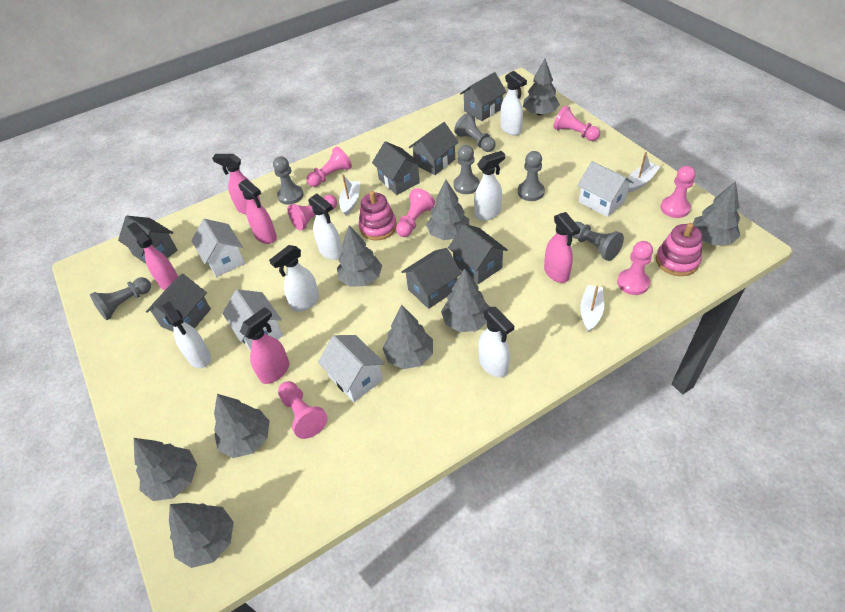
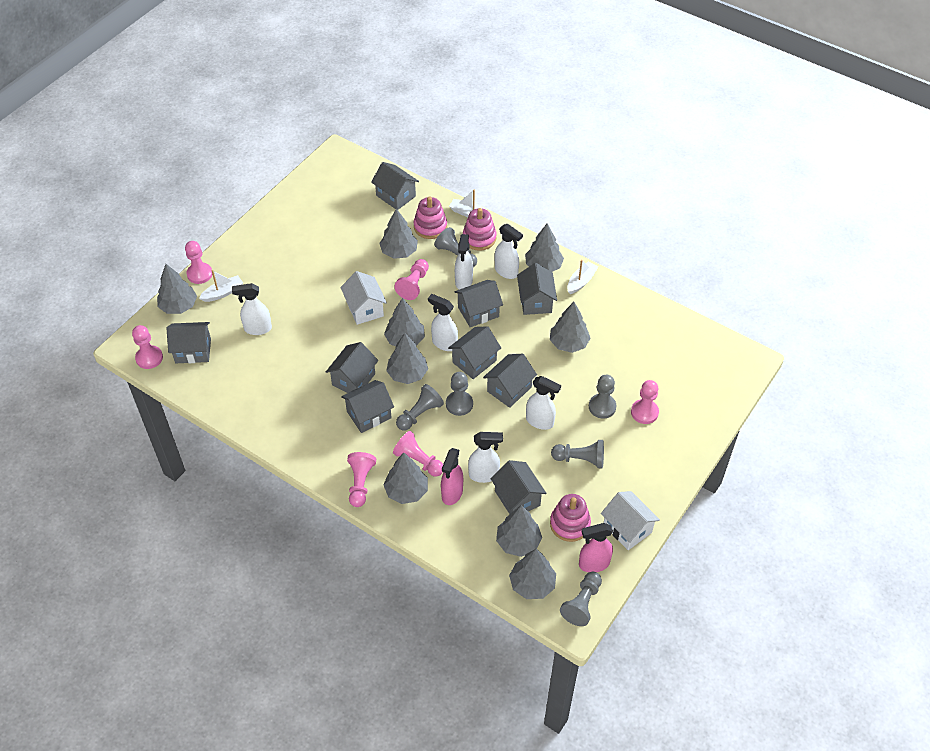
grey house: [118,216,178,264] [146,274,211,332] [372,141,422,195] [401,248,461,309] [409,122,459,175] [448,224,508,284] [460,72,507,121] = 7 -> [166,322,211,363] [326,342,378,393] [341,380,394,433] [371,162,419,210] [448,326,501,379] [454,280,503,327] [483,354,537,408] [491,460,546,514] [517,263,557,315] = 9
pink pawn: [278,381,328,439] [288,195,337,231] [306,146,352,187] [396,188,435,237] [553,106,600,141] [617,241,653,295] [660,166,696,218] = 7 -> [132,325,163,369] [185,241,212,284] [347,452,376,507] [393,431,443,476] [394,259,429,300] [631,380,659,424] = 6
pink spray bottle: [127,222,178,291] [212,154,261,214] [239,179,277,244] [240,307,289,384] [544,212,580,283] = 5 -> [441,448,463,505] [579,523,613,572] = 2
pink stacking toy: [359,191,397,240] [656,223,702,276] = 2 -> [413,197,447,239] [463,208,497,251] [550,494,591,542] = 3
white house: [191,219,245,277] [222,289,283,352] [318,335,385,402] [577,161,634,217] = 4 -> [340,271,387,325] [601,491,660,550] = 2

